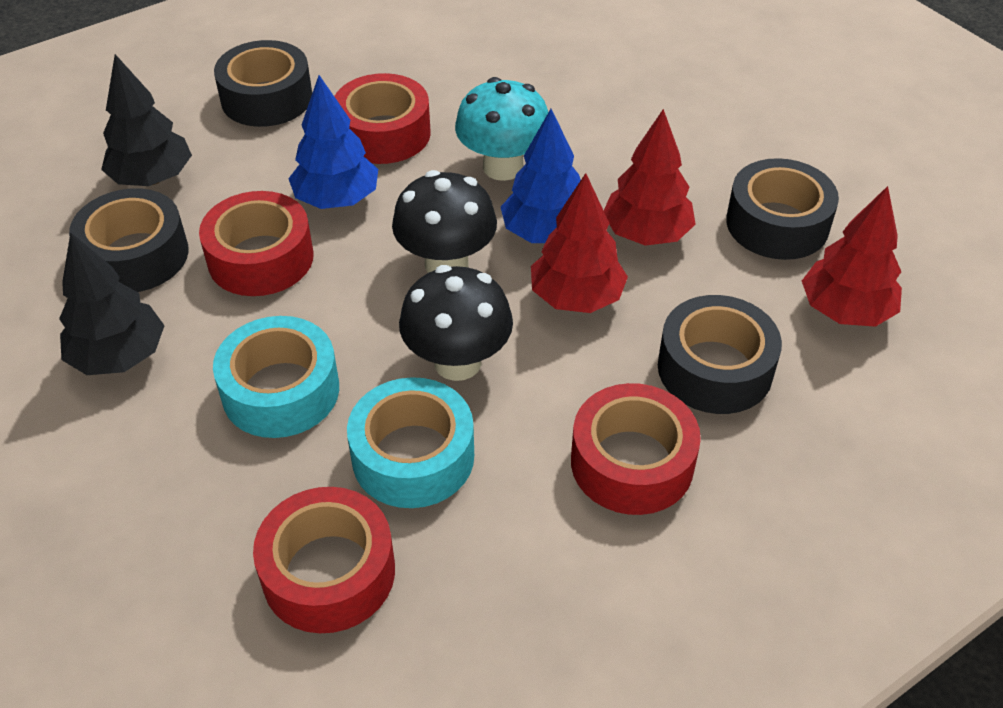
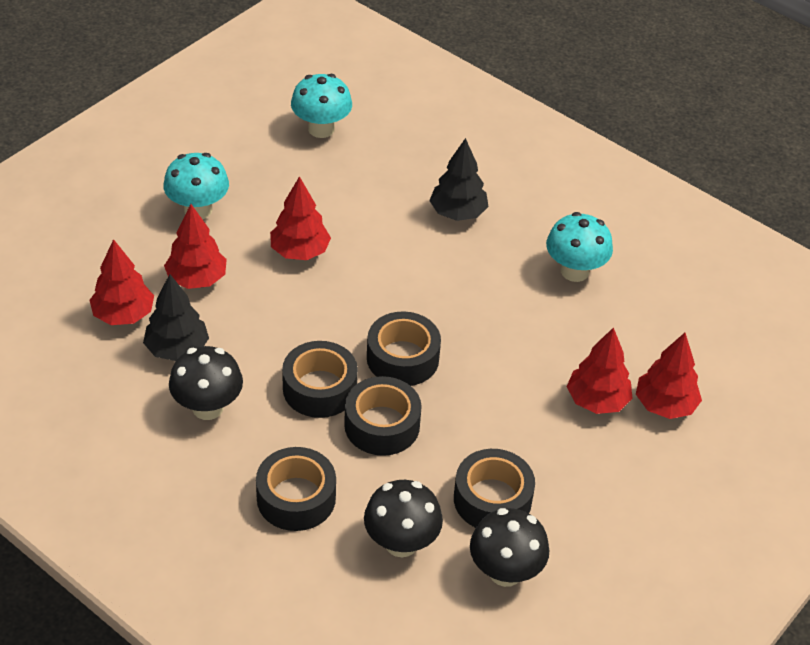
black mushroom: [392,170,497,273] [399,265,513,381] = 2 -> [169,346,243,420] [364,480,443,557] [470,508,549,587] = 3
black tape: [69,188,189,292] [214,40,312,127] [658,295,782,414] [726,158,839,260] = 4 -> [256,447,336,531] [282,341,358,418] [344,376,422,456] [367,311,441,386] [454,449,535,528] = 5
blue tree: [288,75,378,209] [501,109,581,243] = 2 -> none = 0
red tape: [199,191,314,296] [253,487,395,633] [334,73,431,164] [571,383,701,515] = 4 -> none = 0
red tree: [531,173,628,313] [604,109,696,246] [802,186,902,327] = 3 -> [89,239,154,325] [164,204,227,289] [270,176,331,260] [567,327,633,414] [636,333,702,419] = 5
turquoise mushroom: [455,77,548,181] = 1 -> [163,153,229,219] [291,74,352,138] [546,212,613,282] = 3
turquoise tape: [213,316,339,438] [347,377,474,508] = 2 -> none = 0

